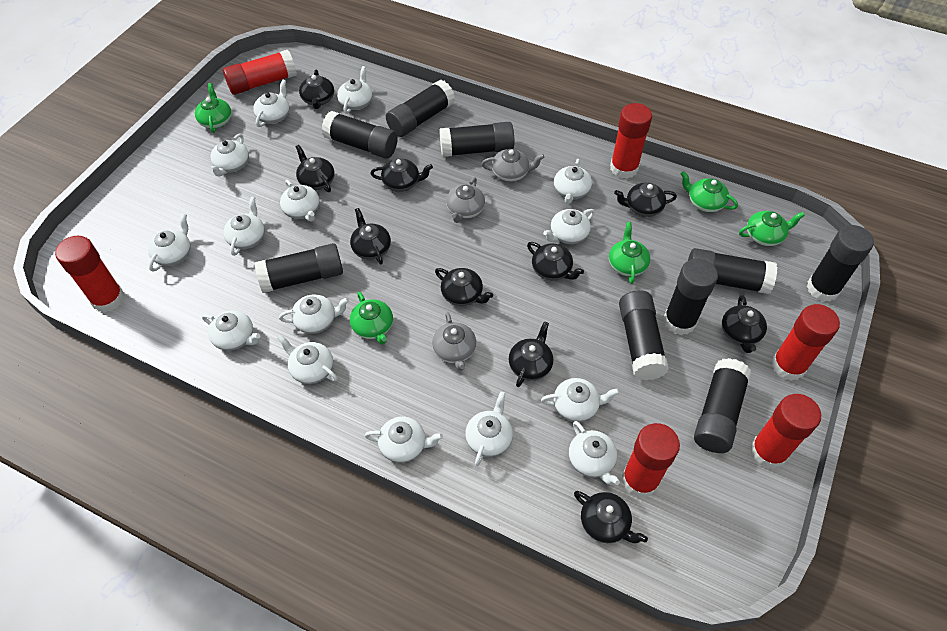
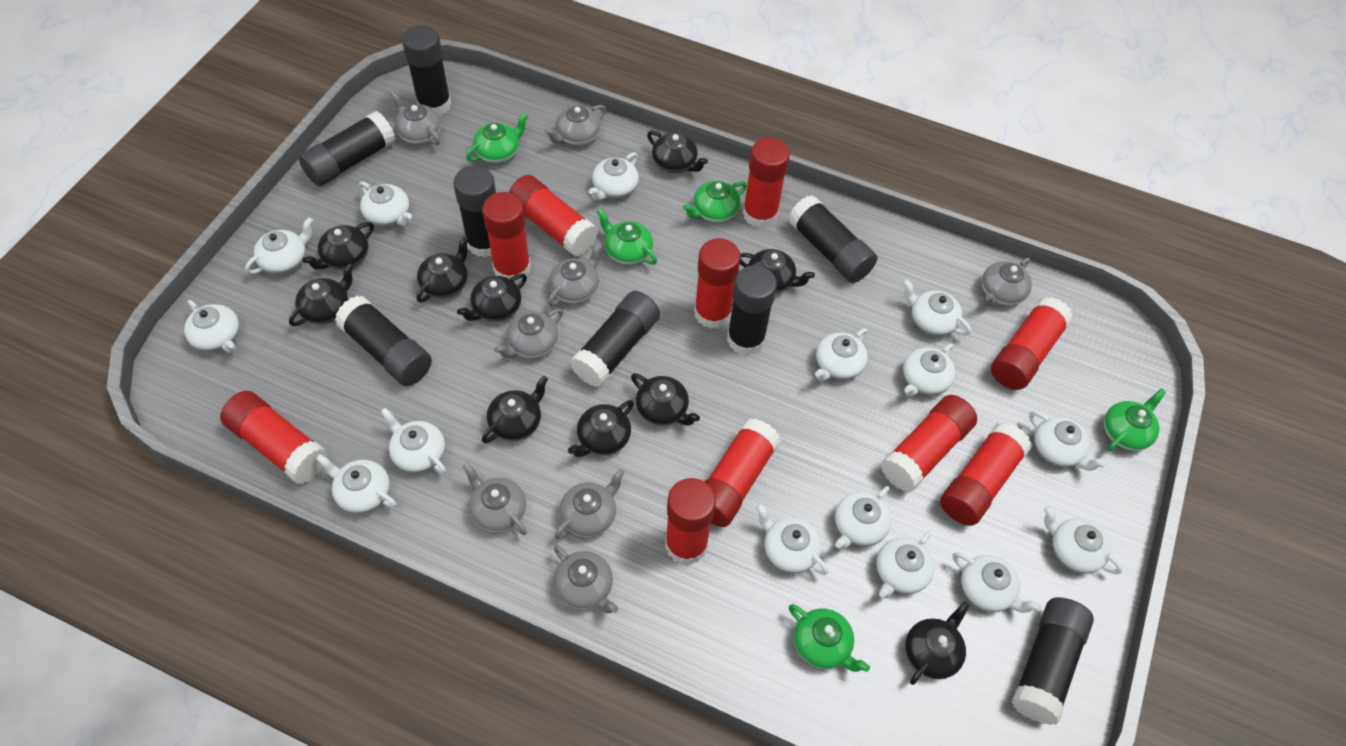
black glue stick: [254,243,343,293] [322,111,398,159] [386,80,455,137] [439,122,514,157] [619,290,669,380] [663,258,718,335] [688,248,777,294] [694,358,751,453] [807,225,874,302] = 9 -> [298,111,396,186] [335,296,432,386] [402,25,451,116] [453,166,496,258] [570,291,660,387] [727,265,777,355] [788,195,877,283] [1011,597,1094,725] = 8
grey teapot: [432,312,476,371] [446,177,485,223] [481,149,544,182] = 3 -> [390,91,441,145] [463,463,527,535] [494,308,563,358] [545,105,606,145] [548,243,603,306] [554,545,618,613] [555,469,625,539] [982,258,1032,306] = 8
red glue stick: [55,236,124,313] [223,50,297,95] [610,103,652,179] [622,423,680,498] [750,394,821,469] [772,304,840,381] = 6 -> [220,391,328,484] [482,192,531,283] [509,175,598,256] [665,478,716,565] [694,238,741,329] [705,418,781,527] [743,138,790,228] [881,395,977,492] [940,422,1031,526] [991,297,1073,390] = 10

